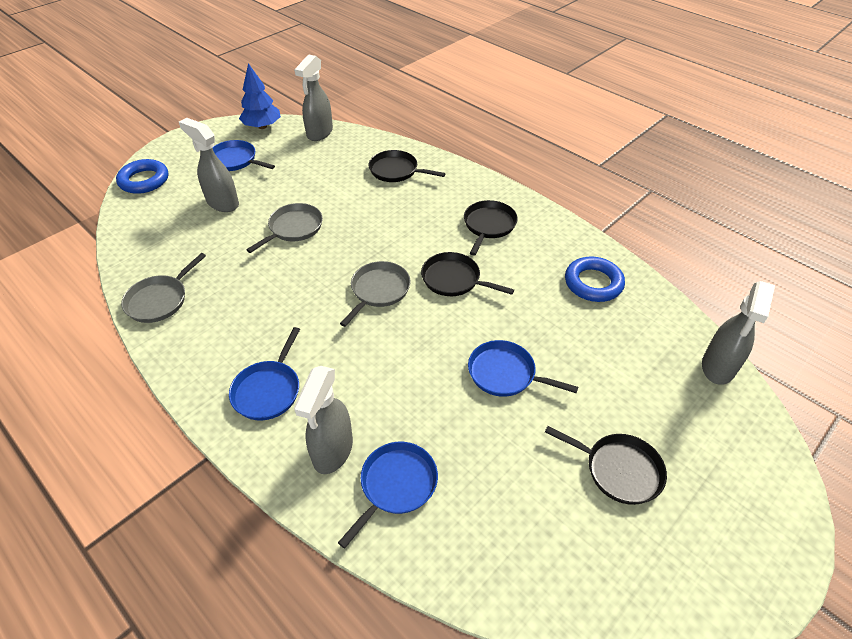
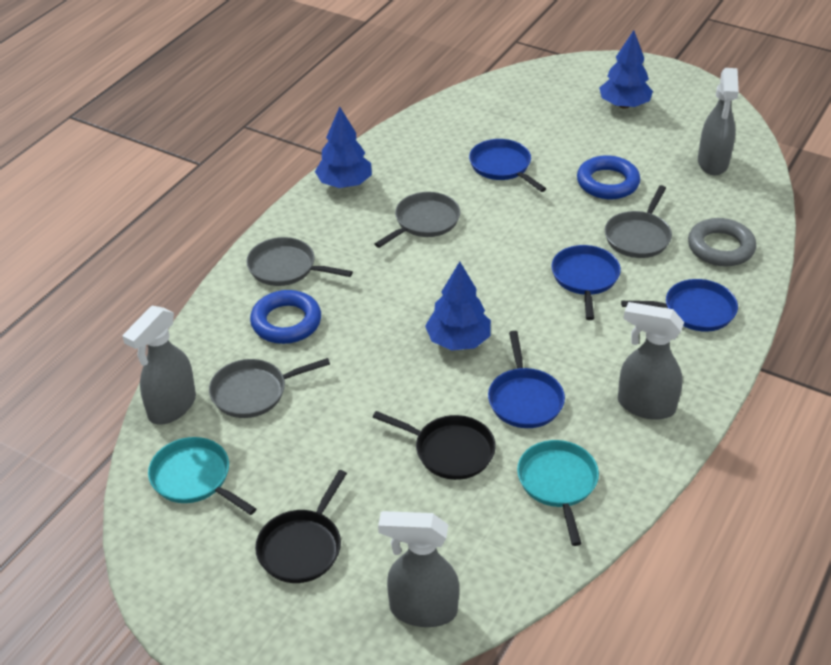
black pan: [368,150,445,182] [421,252,514,296] [464,200,518,255] [545,426,667,505] = 4 -> [255,470,347,583] [373,411,496,480] = 2
blue tree: [239,63,281,129] = 1 -> [315,107,372,188] [425,261,491,350] [599,30,653,109] = 3
grey pan: [121,253,206,323] [246,203,323,253] [340,261,411,327] = 3 -> [209,358,330,418] [246,237,353,286] [374,192,460,248] [605,185,672,258] = 4
grey ring: none = 0 -> [688,218,756,267] = 1
turquoise pan: none = 0 -> [148,437,256,515] [517,440,599,546] = 2

